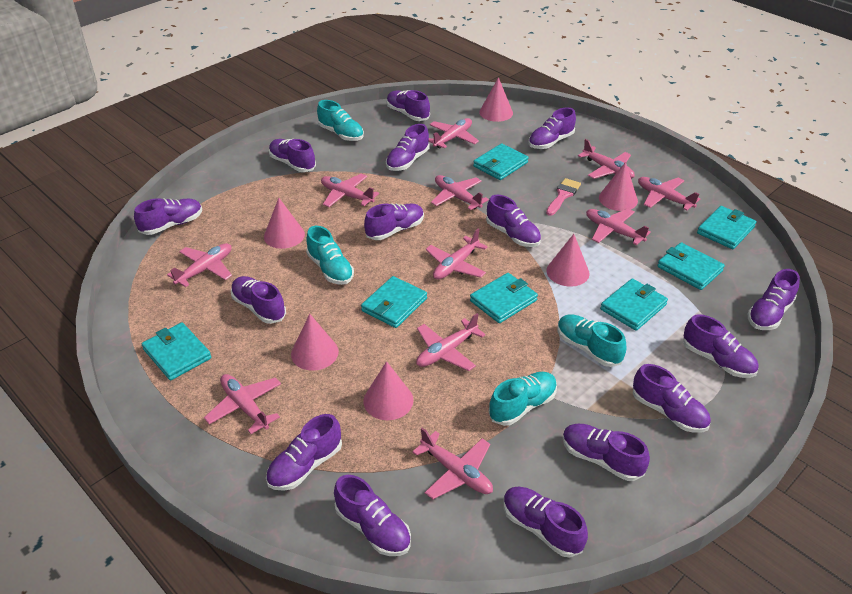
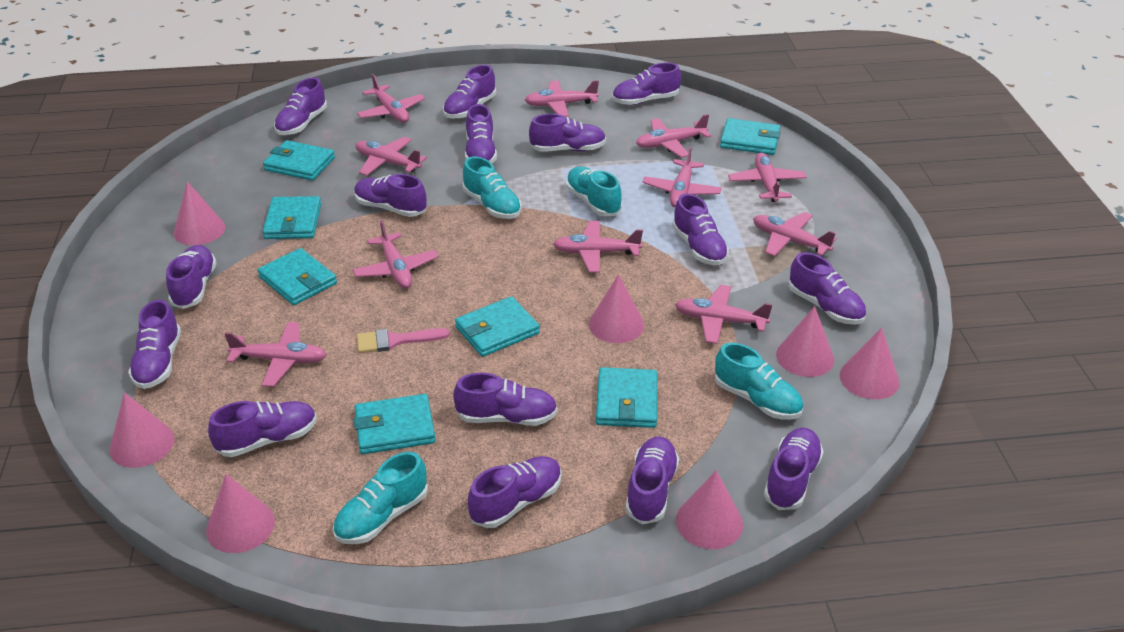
pink cone: [264,198,305,249] [291,314,339,371] [363,361,413,420] [479,77,513,122] [547,234,590,287] [599,162,638,211] = 6 -> [110,392,174,468] [174,182,225,245] [206,474,275,553] [589,274,645,343] [676,470,743,549] [776,306,834,377] [840,327,900,399] = 7

